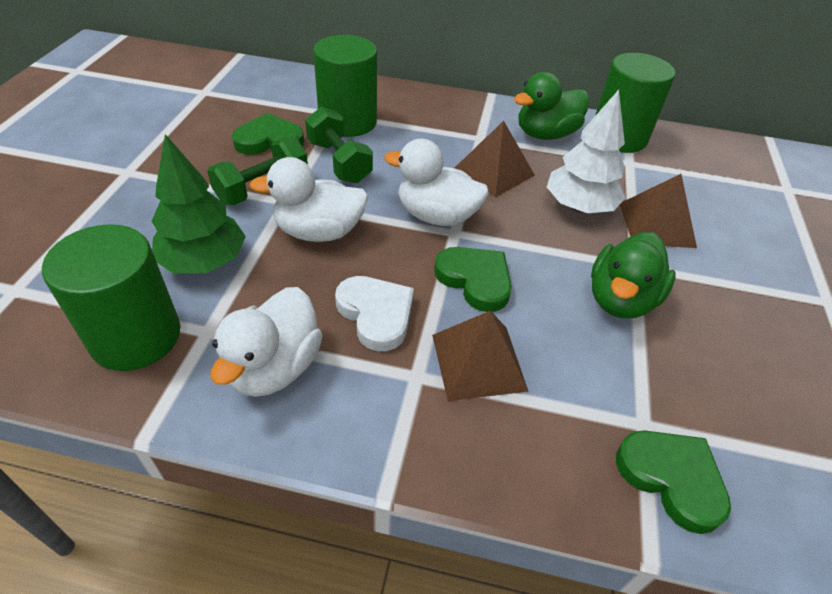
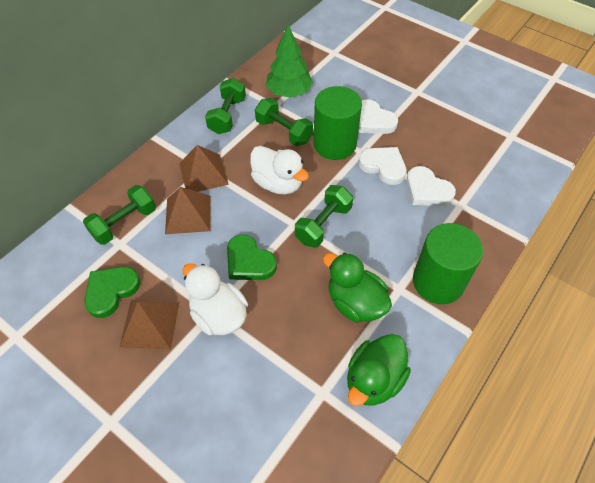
green cylinder: [42,224,180,371] [313,35,377,137] [595,53,675,153] = 3 -> [313,86,362,160] [413,223,483,304] = 2
green dumbbell: [207,136,308,205] [305,107,373,183] = 2 -> [83,185,156,245] [205,78,246,134] [255,98,313,146] [295,185,353,248] = 4
green heart: [232,113,304,155] [434,247,512,312] [616,430,731,534] = 3 -> [84,267,141,318] [227,234,277,280] = 2
white duck: [210,287,323,397] [249,157,368,242] [384,139,489,226] = 3 -> [183,263,248,335] [250,146,309,195] = 2
white heart: [335,276,414,351] = 1 -> [359,99,398,134] [359,147,407,185] [406,166,456,206] = 3
white tree: [547,90,626,213] = 1 -> none = 0

